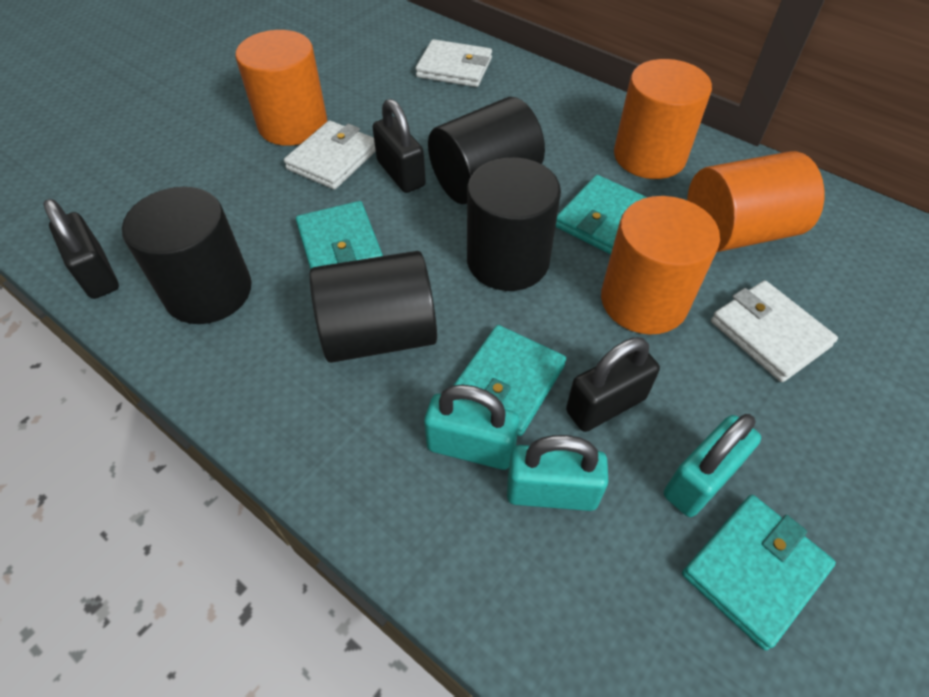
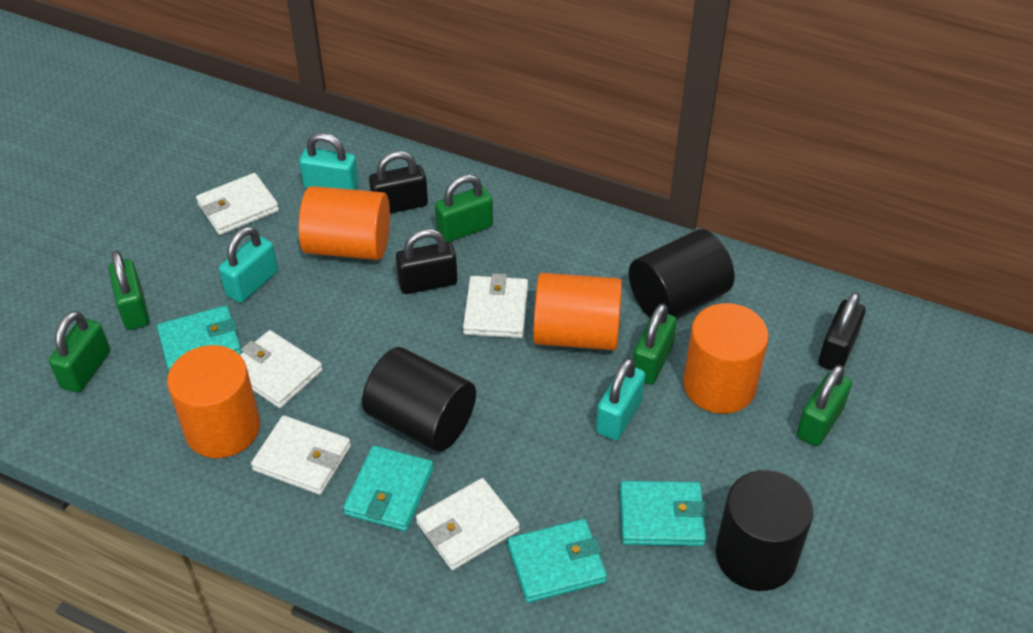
black cylinder: [122,187,252,324] [309,251,437,363] [428,97,545,204] [467,157,561,291] = 4 -> [362,347,476,452] [629,229,735,318] [716,470,813,591] = 3
green padlock: none = 0 -> [49,311,110,393] [109,250,149,330] [435,174,493,242] [633,303,677,385] [797,365,852,446] = 5
white wallet: [284,120,376,189] [416,39,492,87] [711,280,838,382] = 3 -> [196,173,279,235] [240,330,323,408] [251,415,351,495] [416,478,520,570] [463,273,528,338] = 5

